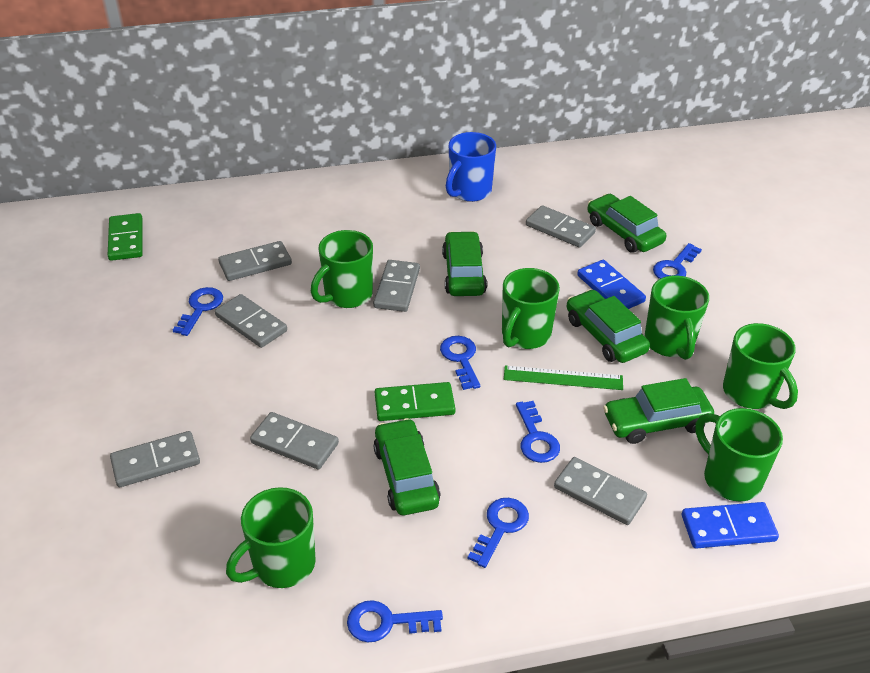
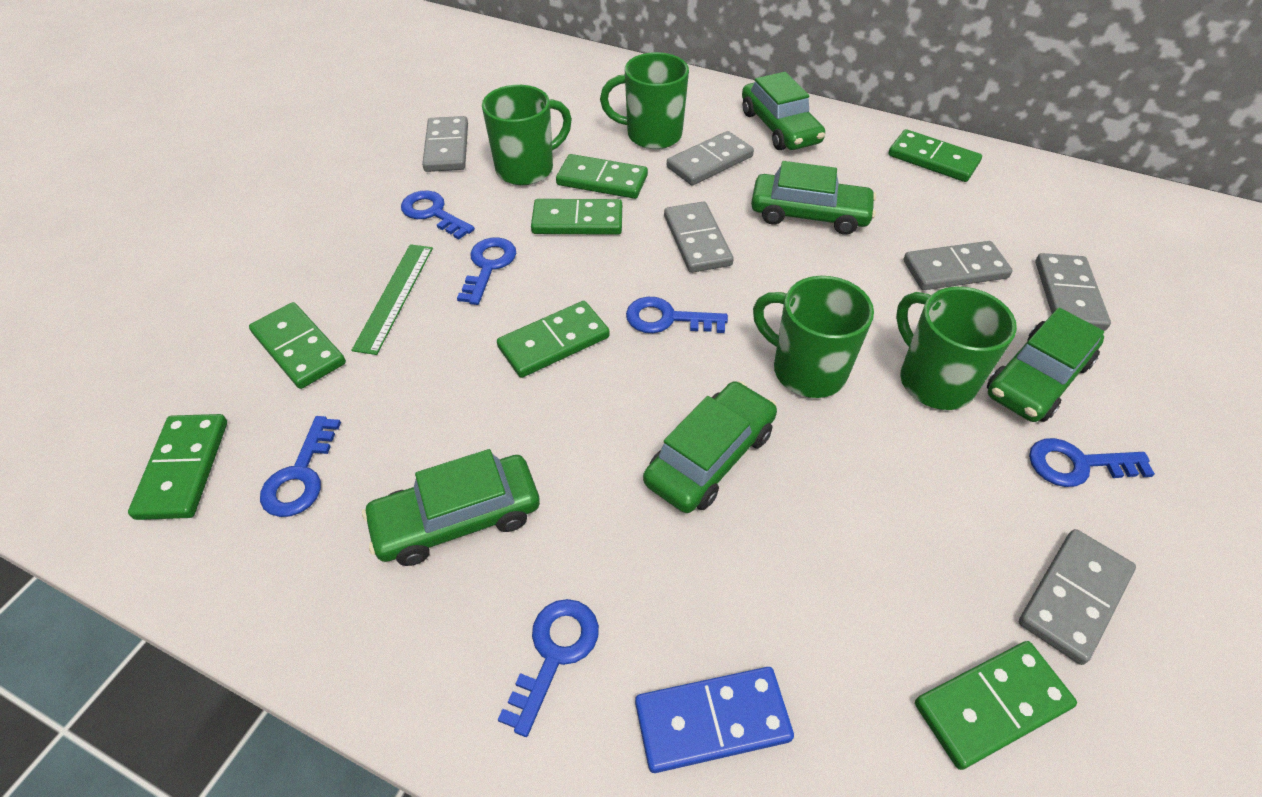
blue domino: [577,260,646,309] [682,502,779,548] = 2 -> [635,667,794,773] = 1
blue mug: [446,132,496,202] = 1 -> none = 0
green domino: [108,213,143,261] [375,382,455,421] = 2 -> [128,414,227,520] [249,302,346,389] [497,301,610,378] [531,199,622,235] [556,154,648,199] [888,129,982,182] [915,641,1077,770] = 7
green mug: [226,487,316,588] [311,230,373,308] [502,268,560,349] [645,276,709,360] [695,408,783,502] [723,323,798,409] = 6 -> [482,85,572,185] [600,52,689,149] [753,276,874,398] [896,287,1017,410] = 4
grey domino: [110,431,200,487] [215,294,287,348] [218,241,292,281] [250,412,339,470] [373,260,420,312] [526,205,596,248] [554,457,647,525] = 7 -> [422,116,468,172] [664,202,734,273] [667,131,754,186] [903,241,1013,290] [1019,529,1136,665] [1035,253,1111,331] = 6

